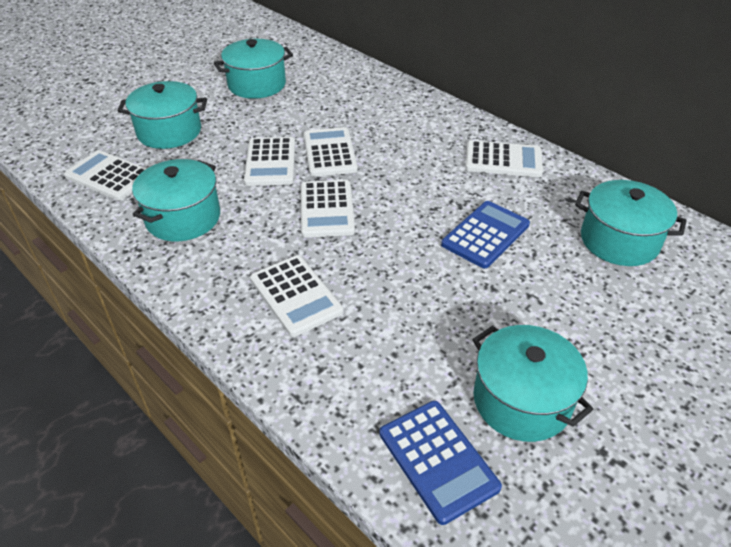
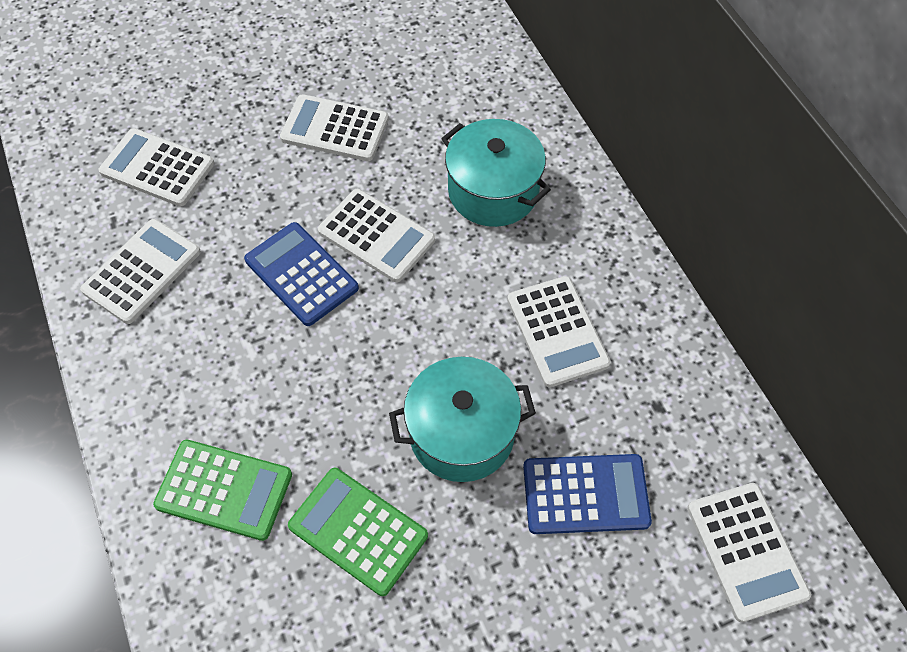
green calculator: none = 0 -> [153,440,292,541] [288,468,428,596] = 2
turquoise pot: [118,81,207,149] [132,159,220,241] [214,39,293,99] [472,325,594,442] [575,180,687,266] = 5 -> [389,357,536,482] [441,119,551,227] = 2

